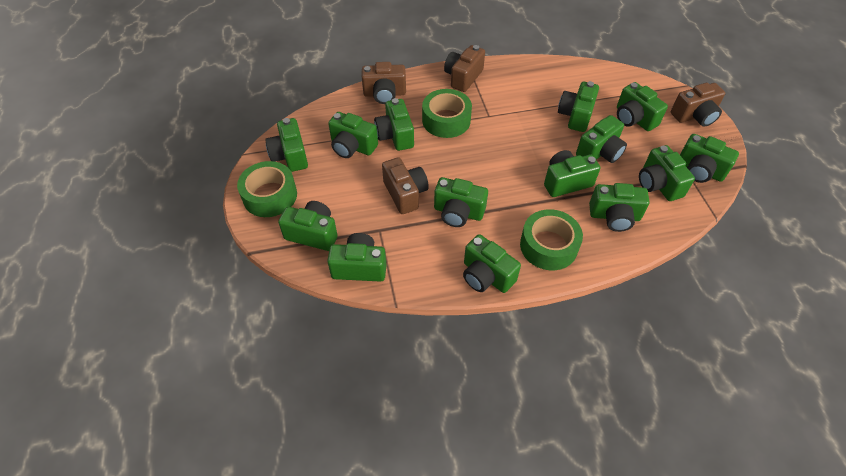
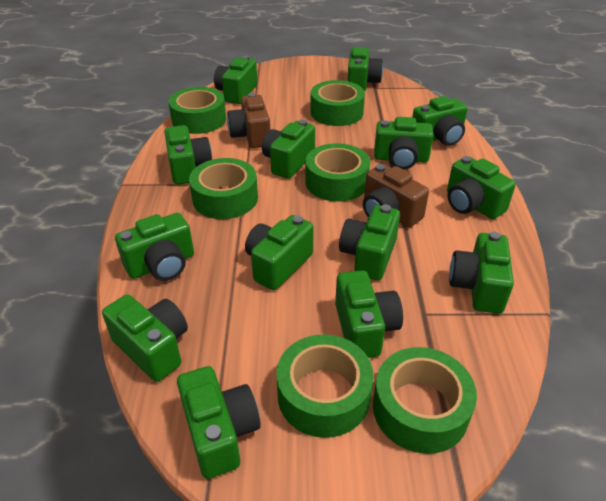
brown camera: [362,62,406,104] [382,157,429,214] [444,45,485,92] [671,83,725,127] = 4 -> [227,93,270,148] [363,164,429,227] = 2
green tape: [237,161,297,217] [422,89,472,138] [520,209,583,270] = 3 -> [168,87,226,134] [189,158,258,219] [276,334,374,438] [305,143,370,202] [310,80,365,126] [373,347,477,454] = 6

